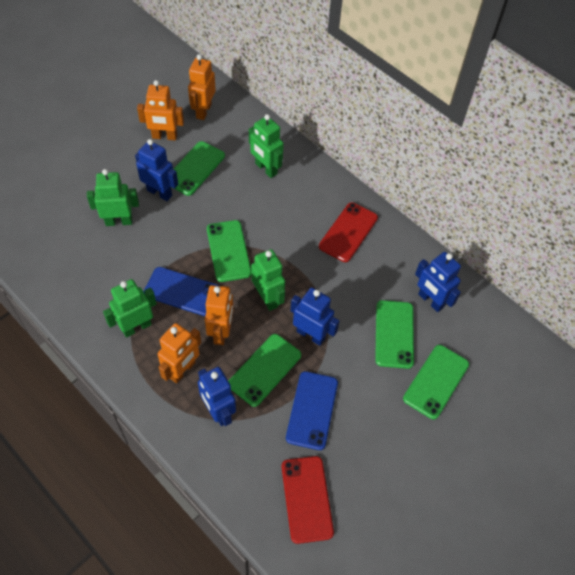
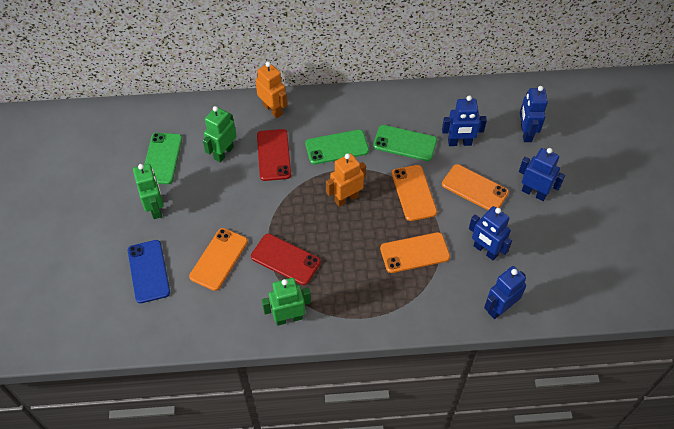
blue phone: [144,267,219,316] [286,371,338,450] = 2 -> [128,240,170,303] = 1
blue robot: [135,139,178,201] [198,367,236,426] [291,288,339,346] [415,252,461,312] = 4 -> [442,95,487,146] [469,206,512,260] [484,266,526,319] [519,148,565,201] [520,86,548,142] = 5
green phone: [173,141,225,196] [207,220,251,282] [229,334,301,407] [375,300,414,369] [403,345,469,419] = 5 -> [144,133,182,184] [305,130,369,165] [373,125,437,161] = 3
green robot: [87,169,139,226] [103,279,157,338] [249,114,284,178] [251,249,285,311] = 4 -> [133,164,164,219] [203,106,237,163] [262,278,311,326] = 3
orange phone: none = 0 -> [189,228,248,291] [380,232,450,273] [392,165,437,221] [442,164,509,210] = 4
orange robot: [137,80,184,141] [157,323,201,383] [188,54,216,120] [205,285,234,345] = 4 -> [255,62,287,118] [326,153,366,207] = 2

